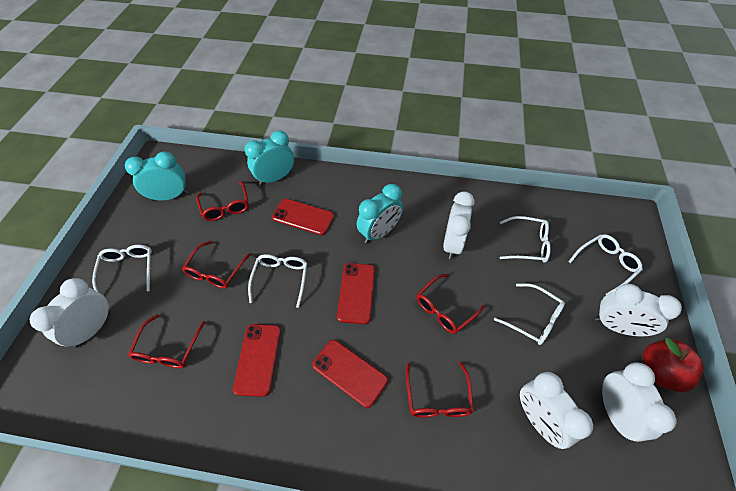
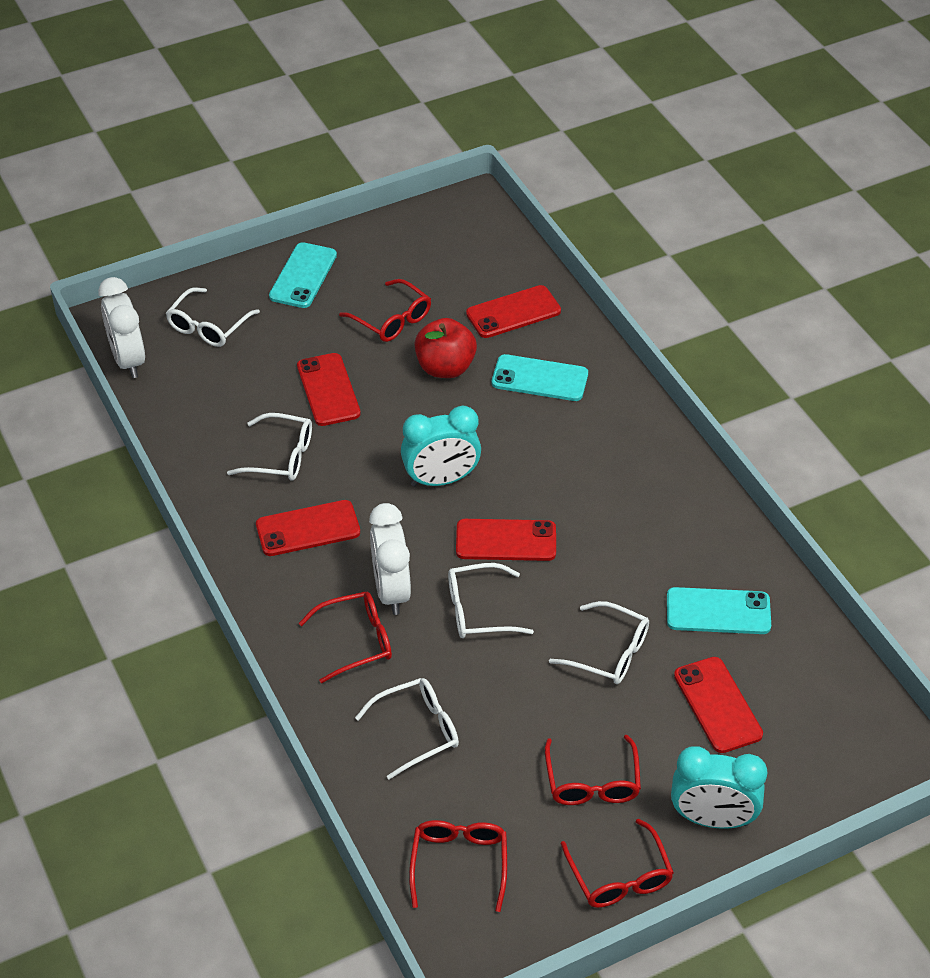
red phone: [233,324,281,397] [272,199,334,235] [312,340,388,408] [337,263,375,324] = 4 -> [256,500,360,556] [297,353,361,426] [456,519,556,561] [466,285,561,338] [674,657,763,753] = 5
turquoise clock: [125,151,188,201] [245,131,294,185] [357,184,403,243] = 3 -> [401,406,481,487] [671,746,767,829] = 2
turquoise phone: none = 0 -> [269,242,337,308] [492,354,588,401] [667,587,771,634] = 3
white clock: [30,278,110,348] [443,191,475,259] [520,372,593,449] [595,284,682,336] [602,363,677,442] = 5 -> [98,277,145,378] [369,503,411,615] = 2

